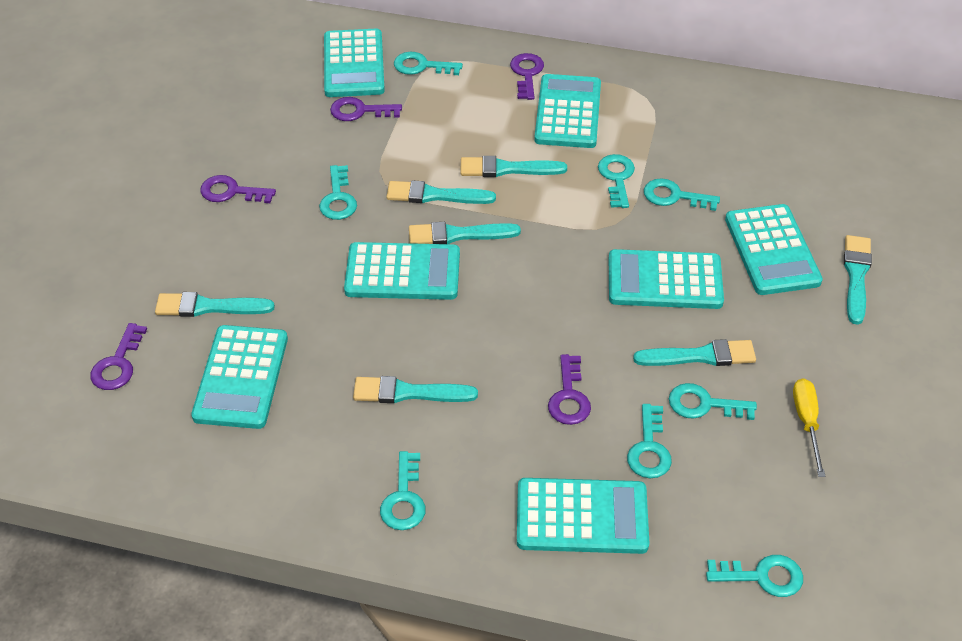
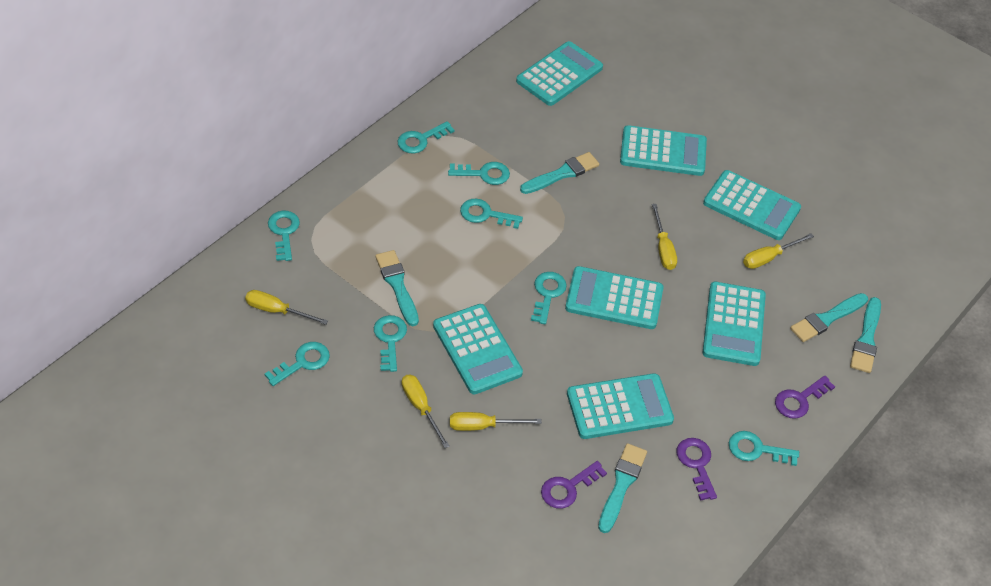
purple key: [90,323,147,390] [200,175,276,203] [330,97,402,121] [510,53,544,100] [548,354,591,425] = 5 -> [541,461,607,509] [677,438,717,501] [775,376,835,418] = 3
turquoise brush: [155,292,275,317] [353,376,478,403] [386,180,496,204] [409,222,521,244] [460,156,567,177] [633,339,756,366] [844,235,872,325] = 7 -> [375,250,419,326] [520,152,599,194] [598,443,647,533] [790,293,868,342] [850,297,881,373] = 5
yellow screwdriver: [793,378,825,477] = 1 -> [245,290,328,325] [402,375,450,448] [450,412,542,431] [652,204,677,270] [743,233,814,269] = 5

